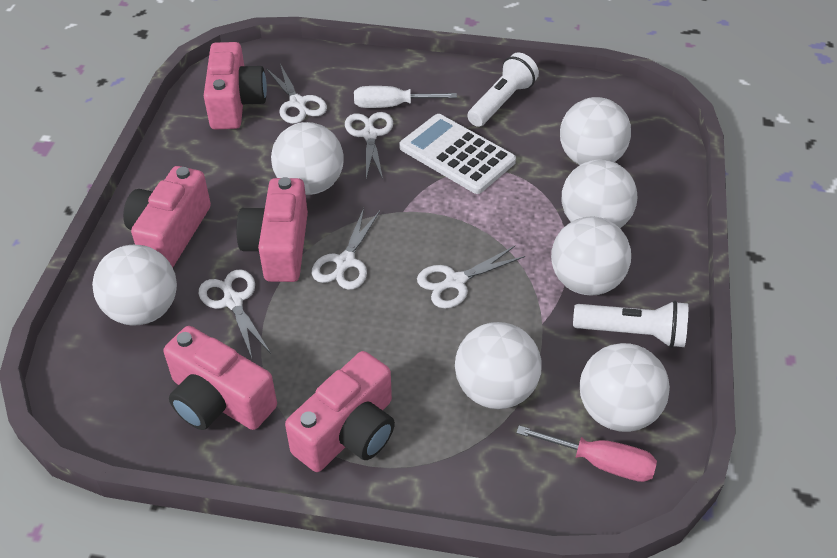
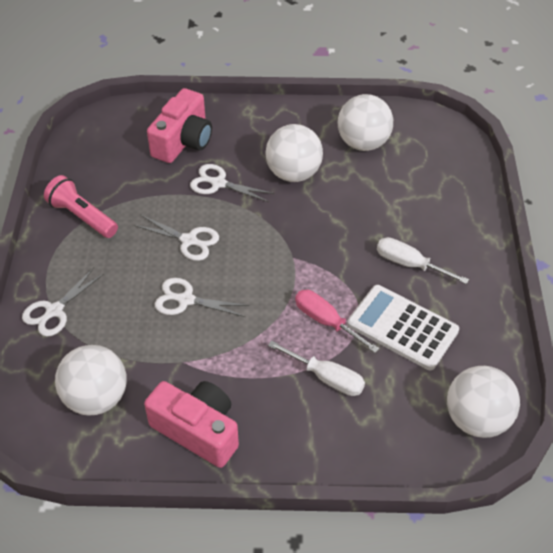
pink camera: [123,166,211,267] [163,326,277,430] [204,42,267,130] [236,177,308,282] [285,351,395,472] = 5 -> [144,381,239,468] [147,88,212,163] = 2
pink flashlight: none = 0 -> [44,175,118,238] = 1
white ball: [92,245,177,326] [271,122,344,195] [455,322,542,409] [551,216,631,296] [560,97,631,165] [562,159,637,228] [580,343,670,432] = 7 -> [55,345,127,416] [265,124,323,182] [338,94,393,151] [447,366,520,438] = 4
white flashlight: [467,52,539,127] [573,301,688,348] = 2 -> none = 0
white scissors: [199,270,270,358] [266,64,327,124] [312,208,380,290] [345,112,393,179] [417,246,525,308] = 5 -> [22,267,105,337] [133,215,219,261] [155,278,249,317] [190,164,274,202] = 4
white screwdriver: [354,86,457,108] = 1 -> [268,341,365,396] [377,237,469,284] = 2

